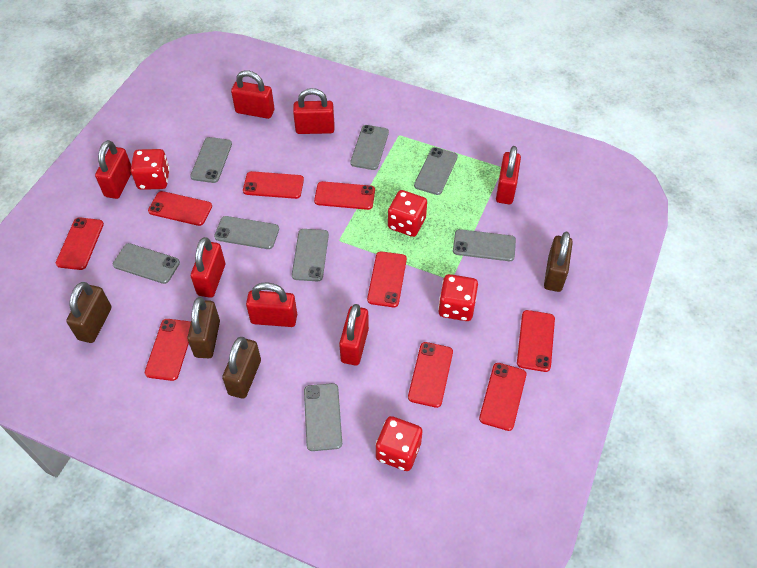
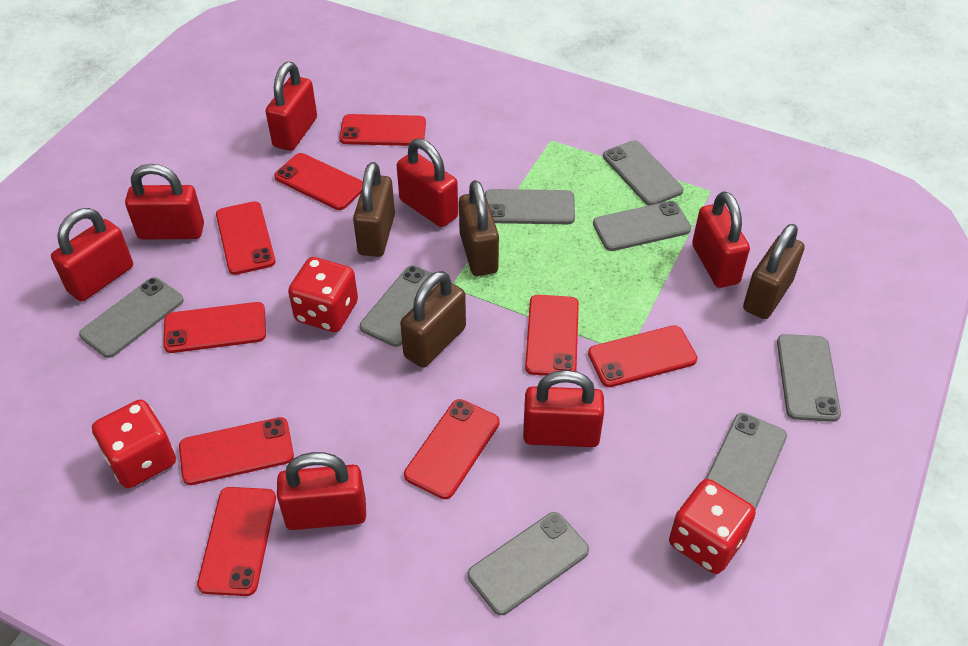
red dice: [131,149,170,190] [376,416,423,471] [388,190,427,237] [438,274,478,321] = 4 -> [92,400,176,488] [288,257,358,332] [669,479,756,574] = 3

